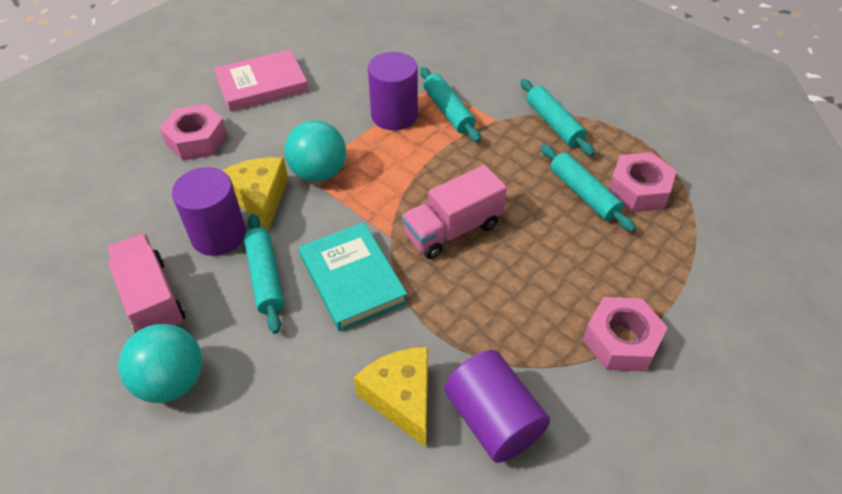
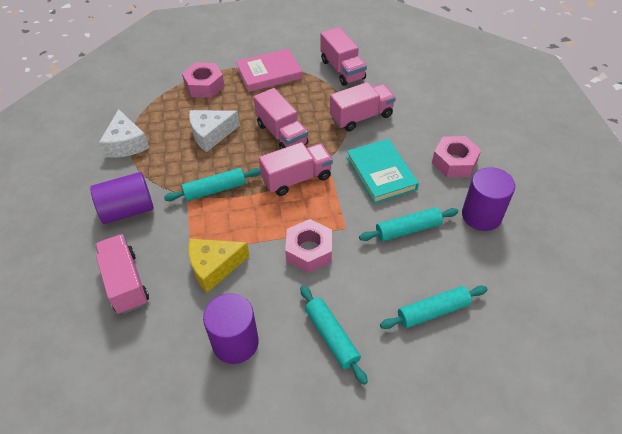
pink truck: [107,233,185,333] [402,165,507,259] = 2 -> [95,234,149,314] [254,88,308,149] [259,142,333,196] [320,27,367,86] [330,82,396,131] = 5
turquoise ball: [118,324,202,403] [284,120,346,182] = 2 -> none = 0
white cheese: none = 0 -> [99,109,149,158] [189,110,240,152] = 2
yellow cheese: [222,157,288,231] [354,347,428,447] = 2 -> [188,239,249,293] = 1

